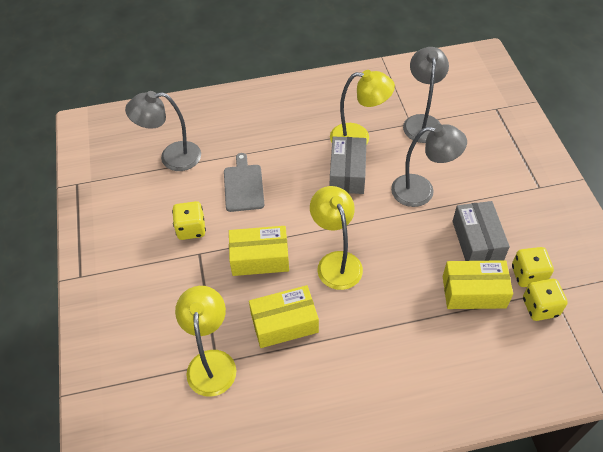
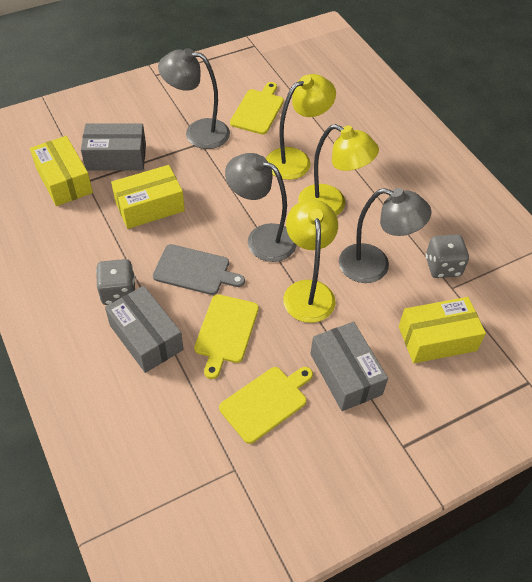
grey box: [330,136,367,194] [452,201,510,261] = 2 -> [81,124,146,171] [105,286,184,373] [310,322,388,411] = 3
grey dice: none = 0 -> [96,259,135,305] [426,234,469,278] = 2
yellow cutting board: none = 0 -> [194,294,259,379] [219,367,313,444] [230,82,284,135] = 3
yellow dice: [172,201,206,240] [512,247,554,287] [523,279,568,321] = 3 -> none = 0

